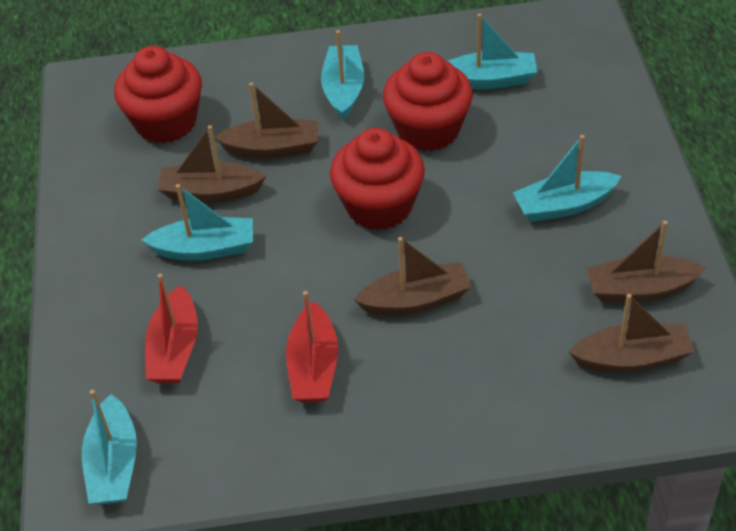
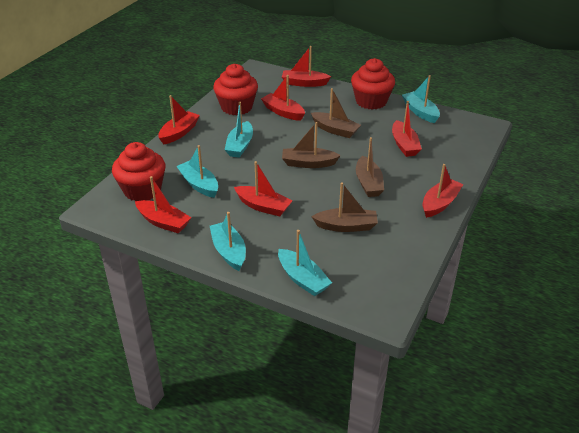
brown boat: [158,125,266,202] [214,82,318,158] [354,237,472,315] [569,294,695,372] [587,221,706,302] = 5 -> [282,122,341,168] [311,88,361,138] [311,182,378,232] [356,137,384,197] = 4
red boat: [145,274,198,383] [286,291,338,403] = 2 -> [135,176,192,233] [158,95,200,144] [234,161,292,216] [261,75,305,121] [282,46,331,87] [392,101,422,157] [423,164,463,218] = 7

